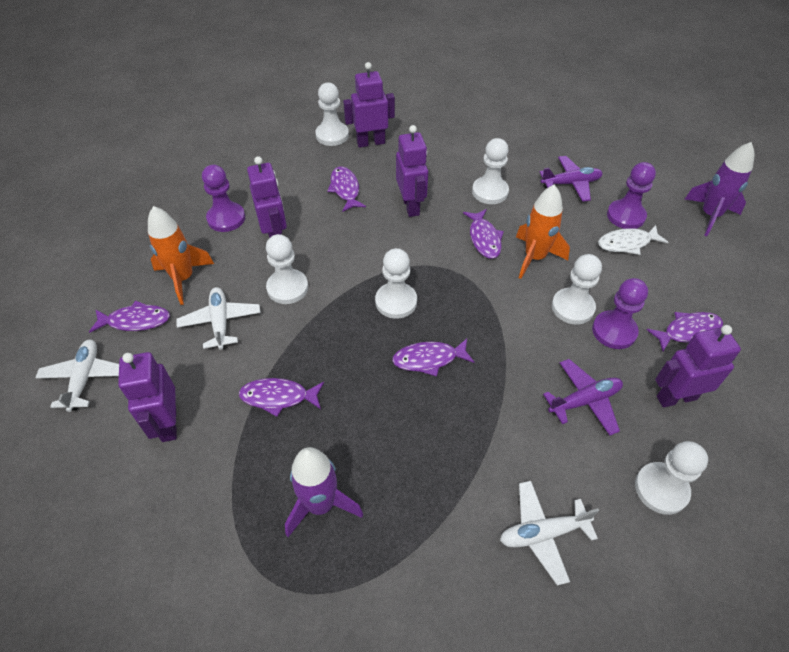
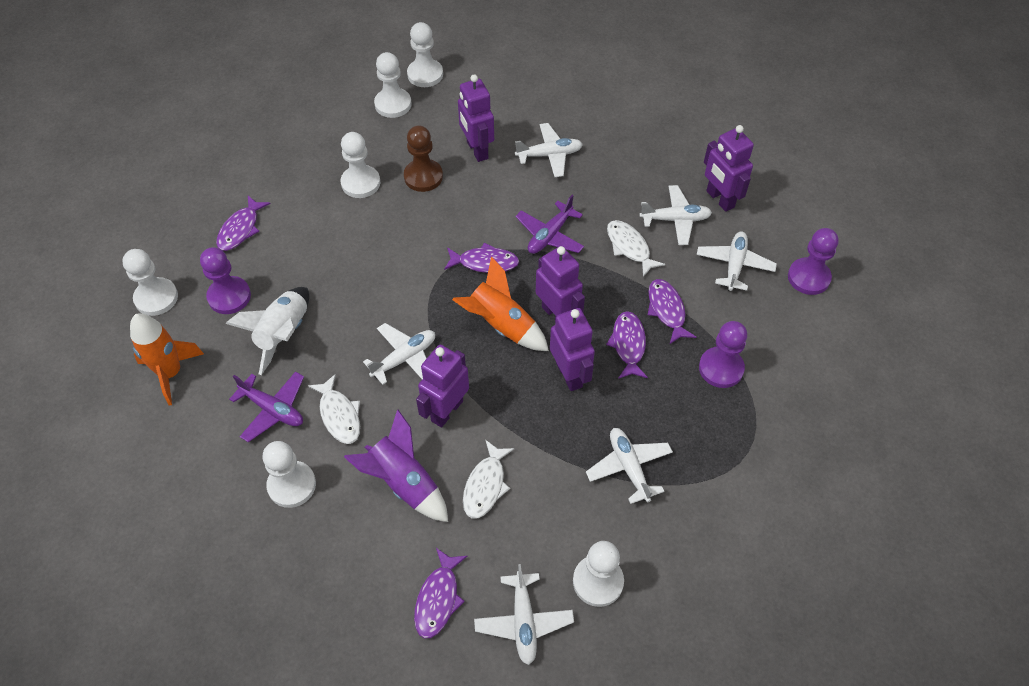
brown pawn: none = 0 -> [404,125,443,192] = 1
purple fish: [89,301,170,333] [239,378,324,417] [327,166,366,212] [392,339,474,376] [463,209,504,259] [646,312,723,351] = 6 -> [216,196,271,251] [414,548,467,638] [444,243,519,273] [606,311,648,379] [648,279,696,344] = 5
purple rocket: [285,447,363,537] [685,142,754,236] = 2 -> [344,410,448,522] = 1
white fish: [598,225,668,255] = 1 -> [308,374,360,444] [463,440,515,519] [607,220,665,277] = 3
white plane: [35,339,119,412] [176,287,261,350] [500,481,599,586] = 3 -> [363,323,435,385] [474,564,574,665] [515,123,583,177] [586,428,673,504] [640,185,712,245] [696,232,777,291] = 6
white rocket: none = 0 -> [225,287,309,375] = 1

